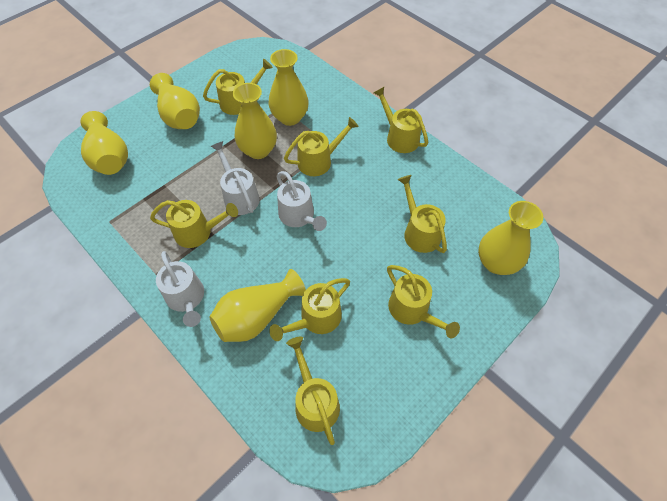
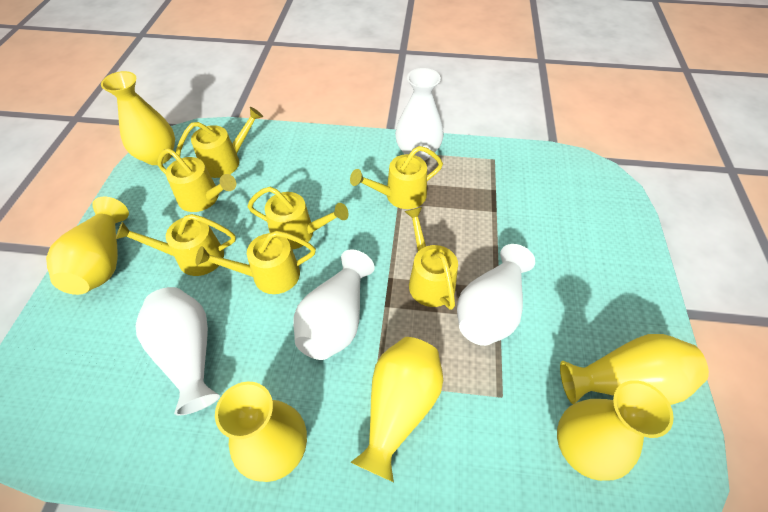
white vase: none = 0 -> [136,287,220,416] [293,249,375,360] [395,68,444,161] [457,244,535,346] = 4
white watering can: [156,251,204,327] [210,141,260,215] [277,171,327,231] = 3 -> none = 0
yellow watering can: [150,200,238,248] [203,59,273,115] [269,278,350,341] [284,117,359,176] [286,336,340,445] [373,87,428,153] [387,265,460,338] [397,175,447,253] = 8 -> [115,214,236,276] [158,148,236,212] [176,107,263,178] [196,231,316,294] [247,187,349,249] [350,146,443,209] [404,207,458,310] = 7

